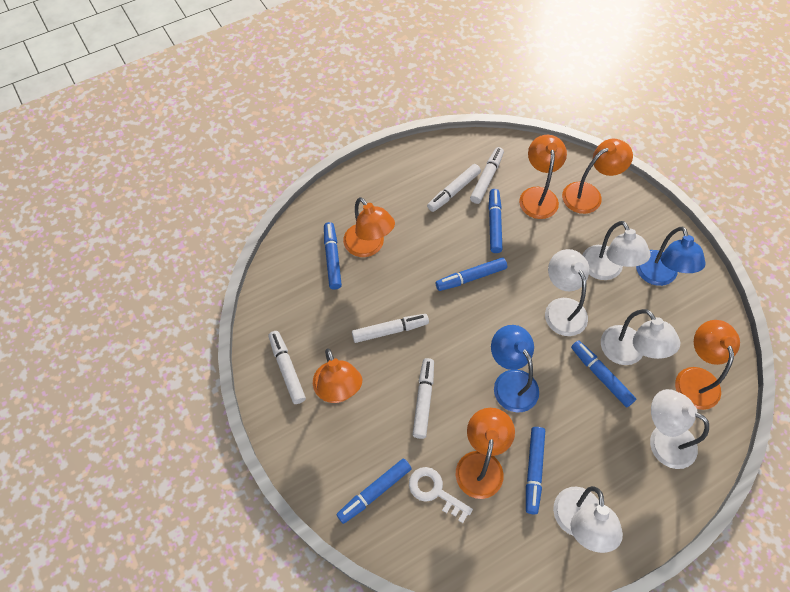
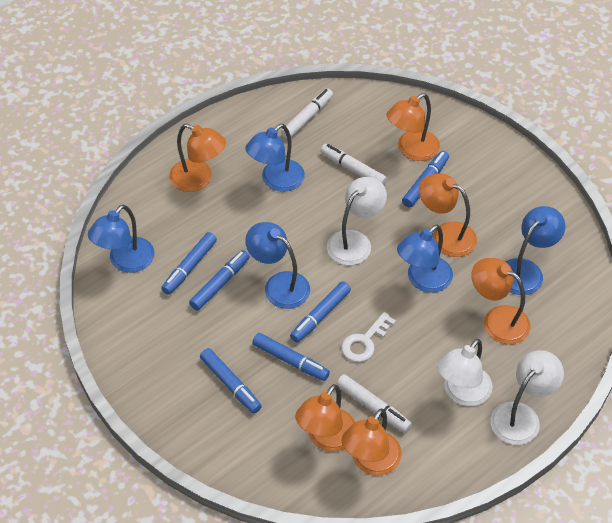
blue lamp: [491,325,539,412] [636,227,706,286] = 2 -> [88,205,154,273] [245,124,305,192] [245,222,310,309] [397,225,453,293] [506,206,566,295] = 5
white lamp: [545,249,589,336] [553,486,623,553] [582,221,651,280] [601,309,680,365] [650,389,709,469] = 5 -> [327,177,387,265] [437,339,493,406] [490,350,564,445] = 3
white marker: [269,331,306,404] [352,314,429,343] [412,358,434,439] [427,164,481,212] [470,147,504,204] = 5 -> [281,89,333,139] [321,144,387,185] [337,374,412,433] = 3

